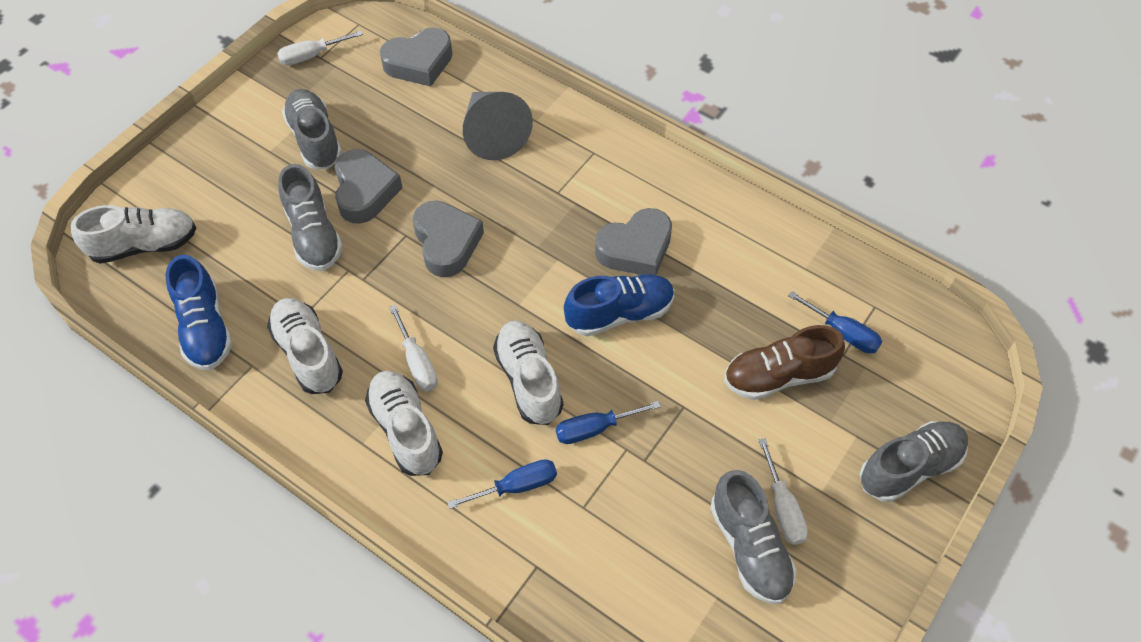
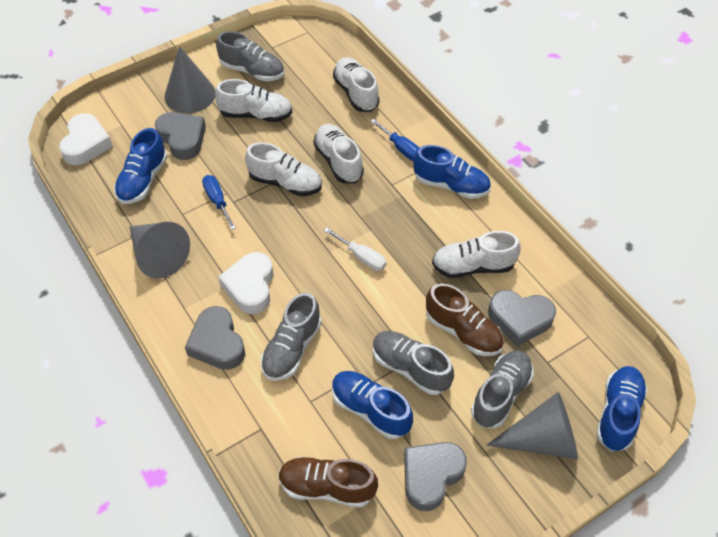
blue screwdriver: [447,459,557,509] [556,401,661,444] [788,291,882,354] = 3 -> [202,175,236,230] [371,119,419,161] = 2
blue shoe: [166,255,233,370] [564,275,674,336] = 2 -> [114,128,167,204] [332,371,413,439] [413,145,491,199] [596,366,647,451] = 4
brown shoe: [724,325,845,400] = 1 -> [278,457,378,508] [426,283,504,356] = 2
grey cone: [463,92,533,160] = 1 -> [130,222,190,278] [165,46,215,113] [487,392,578,459] = 3
white heart: none = 0 -> [59,113,113,165] [218,252,273,314] = 2
white screwdriver: [277,31,363,66] [389,305,438,391] [759,438,808,545] = 3 -> [324,227,386,271] = 1
white shoe: [71,205,196,264] [267,298,343,394] [365,371,443,476] [493,321,563,425] = 4 -> [215,79,292,122] [245,142,322,196] [314,124,364,183] [333,57,380,112] [432,231,521,278] = 5

